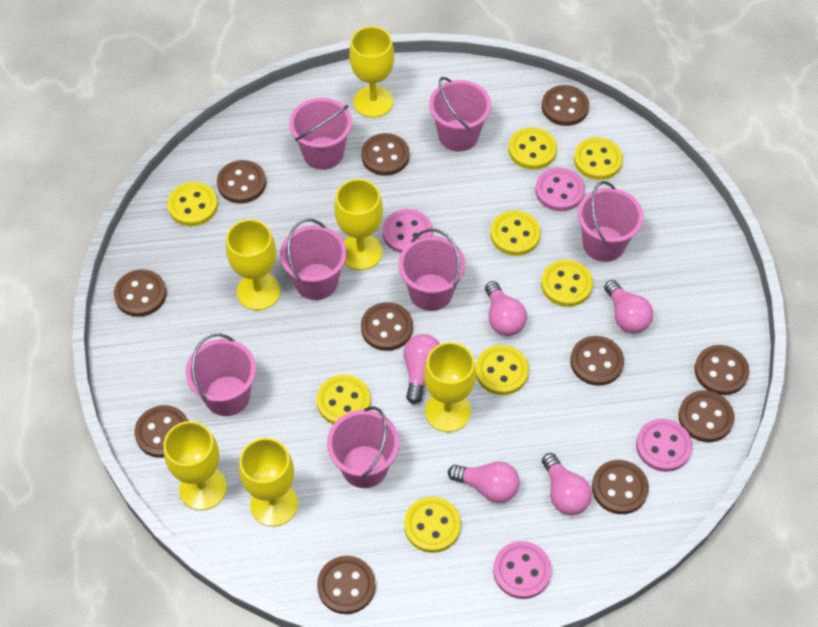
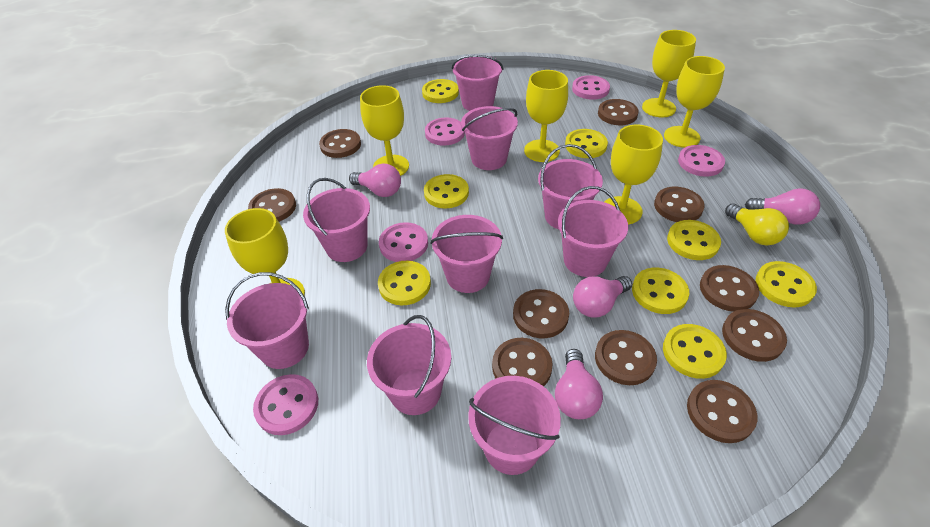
brown button: [114,269,167,317] [135,405,188,458] [217,160,266,204] [317,556,376,614] [361,133,409,176] [361,302,413,351] [542,85,589,126] [570,336,624,386] [592,460,649,514] [679,390,734,442] [695,345,749,395] = 11 -> [248,188,296,222] [319,129,361,158] [492,338,552,387] [513,289,569,338] [595,330,657,385] [598,99,639,125] [654,187,705,222] [687,380,757,443] [700,265,759,312] [722,309,787,362] = 10
pink bucket: [186,334,256,416] [280,219,347,300] [289,98,352,170] [327,407,399,488] [398,229,465,311] [429,77,491,152] [577,181,644,262] = 7 -> [225,272,309,369] [303,178,370,262] [367,315,451,415] [430,215,503,293] [452,55,503,111] [461,106,518,170] [468,376,561,475] [538,144,603,229] [558,186,628,277] = 9
pink button: [383,209,432,253] [493,541,551,599] [535,168,585,211] [636,419,692,472] = 4 -> [253,374,318,435] [379,222,428,262] [425,117,465,146] [572,75,610,100] [678,145,725,177] = 5
pink light bulb: [403,334,440,404] [448,461,520,503] [485,281,527,336] [542,453,592,515] [604,280,653,333] = 5 -> [349,164,401,197] [555,349,603,419] [573,276,632,317] [745,188,820,225] = 4
yellow light bulb: none = 0 -> [725,203,789,245] = 1

